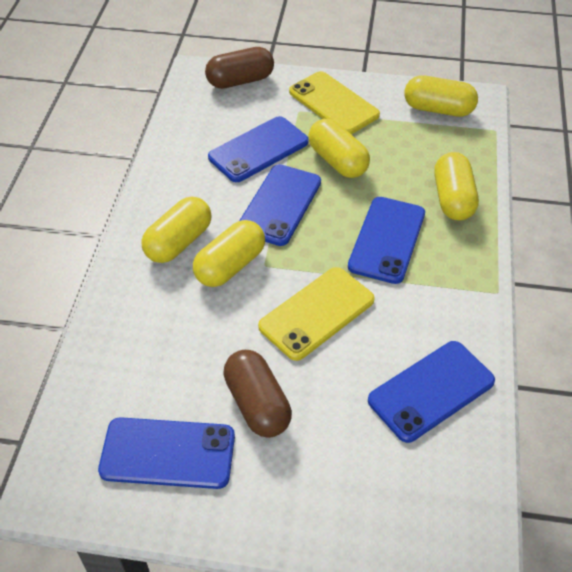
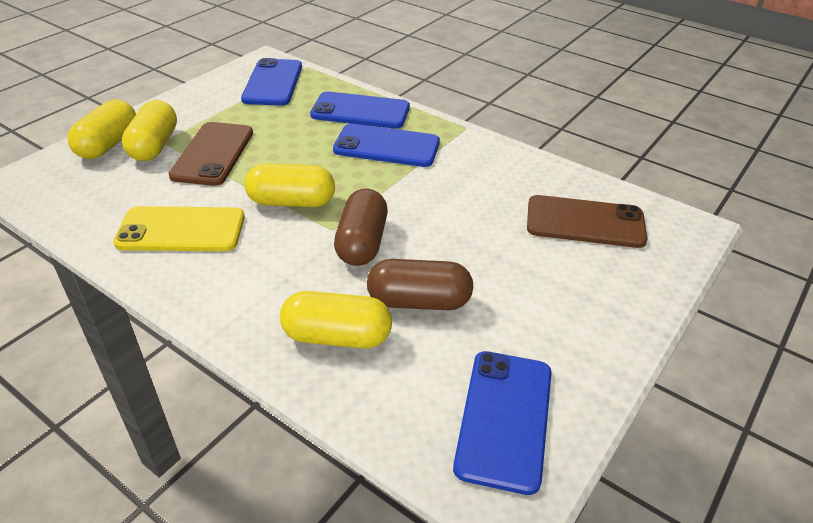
blue phone: [98,417,235,489] [208,116,309,182] [239,164,321,246] [348,197,425,284] [368,341,495,443] = 5 -> [241,58,302,106] [310,92,410,129] [333,124,440,167] [453,351,552,495] = 4
brown phone: none = 0 -> [169,122,253,186] [527,195,647,248] = 2
yellow capsule: [141,197,211,263] [193,220,265,287] [308,119,370,178] [404,75,478,117] [434,152,479,221] = 5 -> [67,100,136,159] [122,100,177,161] [244,163,335,207] [280,291,392,348] = 4
yellow phone: [258,267,375,361] [289,71,380,134] = 2 -> [113,206,245,251] = 1

